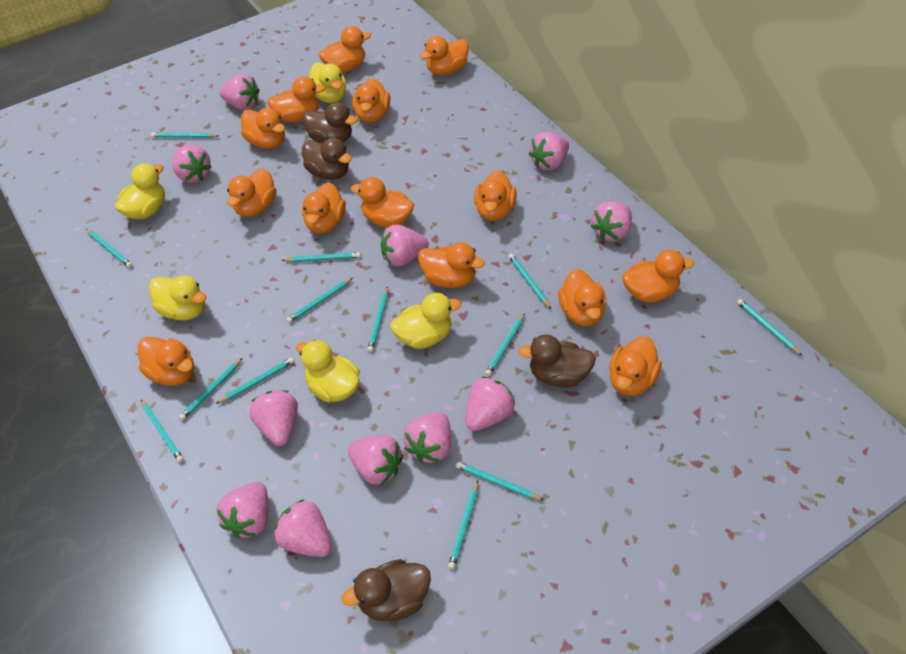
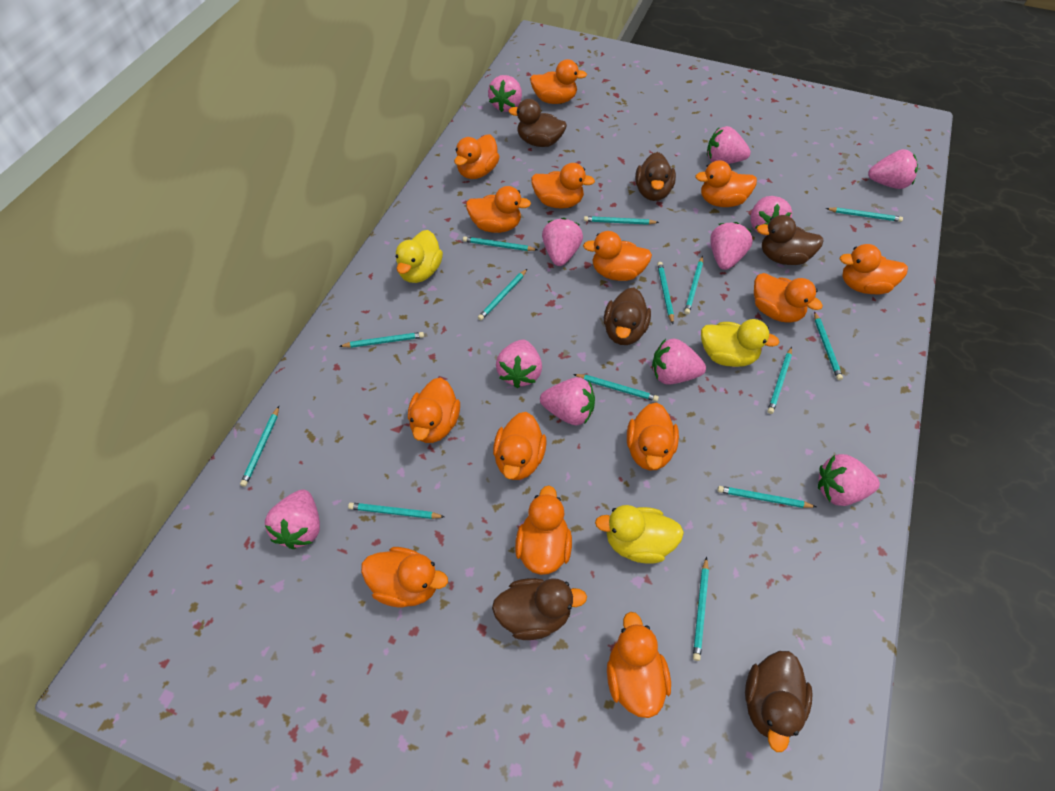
brown duck: [302,102,357,143] [302,138,352,180] [342,559,431,621] [519,334,596,387] = 4 -> [492,578,587,640] [509,99,567,147] [604,287,651,345] [635,152,676,201] [745,651,813,752] [757,215,824,265] = 6
turquoise pencil: [86,229,132,268] [141,400,184,462] [151,132,219,138] [179,358,242,420] [216,358,294,404] [281,252,361,262] [286,278,353,323] [367,286,388,352] [448,481,478,569] [456,462,545,501] [485,313,525,376] [508,254,551,309] [737,299,802,356] = 13 -> [240,406,279,487] [339,332,424,348] [348,502,445,519] [463,236,537,251] [478,269,527,321] [573,374,659,402] [584,216,659,225] [657,262,674,324] [684,256,703,315] [693,557,709,661] [717,486,816,508] [767,347,792,414] [814,311,843,380] [826,207,903,222] = 14
yellow duck: [115,163,165,219] [149,275,207,321] [296,340,360,403] [309,62,346,103] [390,293,461,349] = 5 -> [396,230,443,283] [595,505,684,563] [701,319,780,367] = 3

